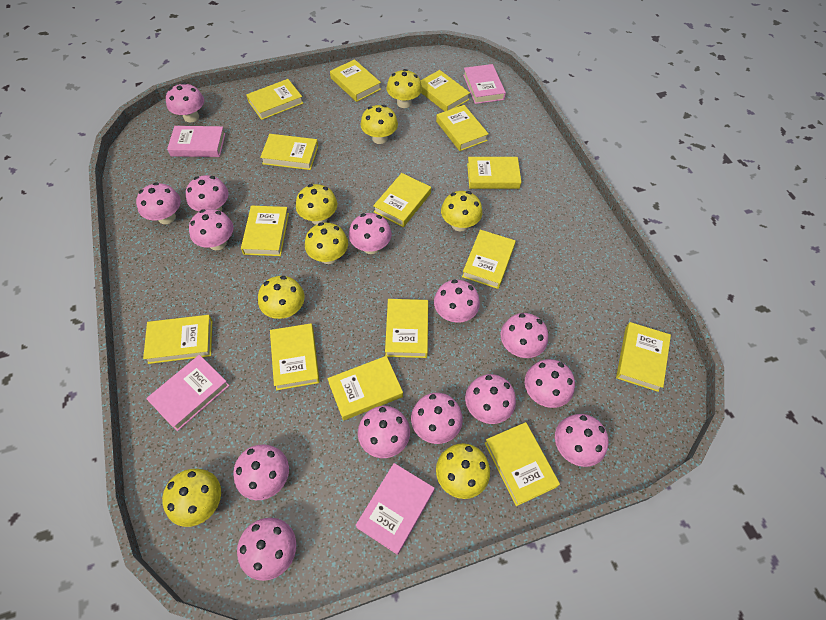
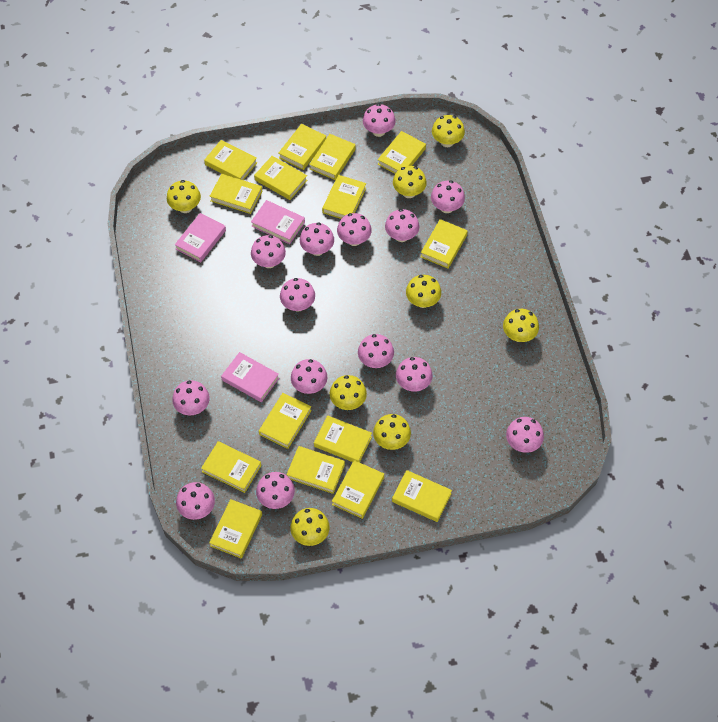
pink book: [146,355,230,431] [167,126,226,157] [355,463,435,555] [463,64,506,104] = 4 -> [175,213,226,262] [221,352,279,402] [251,200,305,244] = 3

